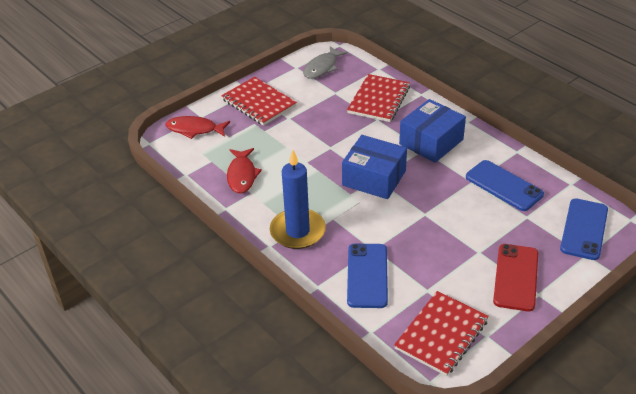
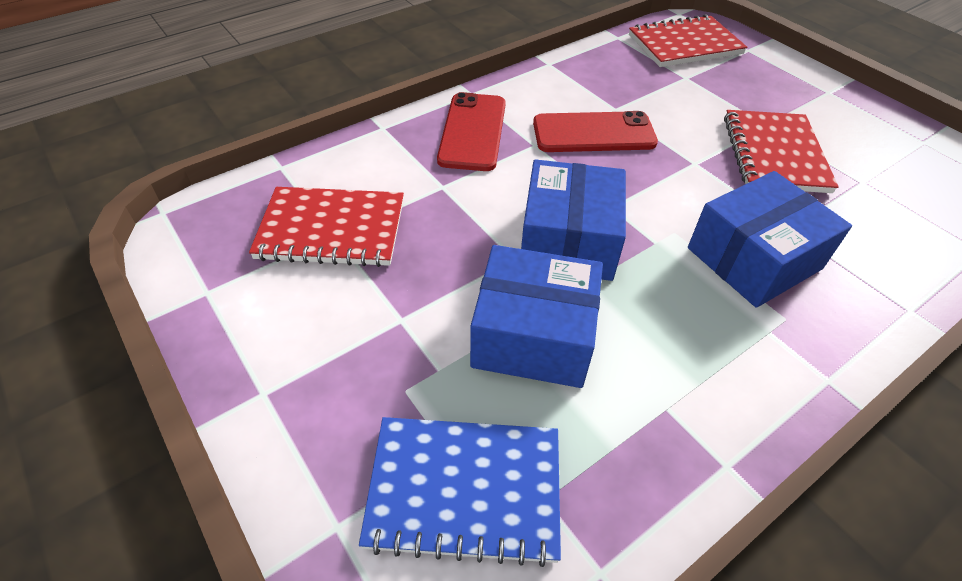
blue box: [342,135,407,199] [399,99,466,163] = 2 -> [470,245,603,388] [521,159,626,281] [688,171,852,308] = 3
blue candle: [270,150,326,249] = 1 -> none = 0
blue notebook: none = 0 -> [359,417,561,567] = 1
blue phone: [347,244,388,308] [466,160,544,211] [560,198,608,260] = 3 -> none = 0
grey fish: [303,46,348,79] = 1 -> none = 0
red fish: [165,116,230,139] [227,148,262,193] = 2 -> none = 0
red phone: [493,244,538,311] = 1 -> [437,92,506,171] [533,111,658,152] = 2

